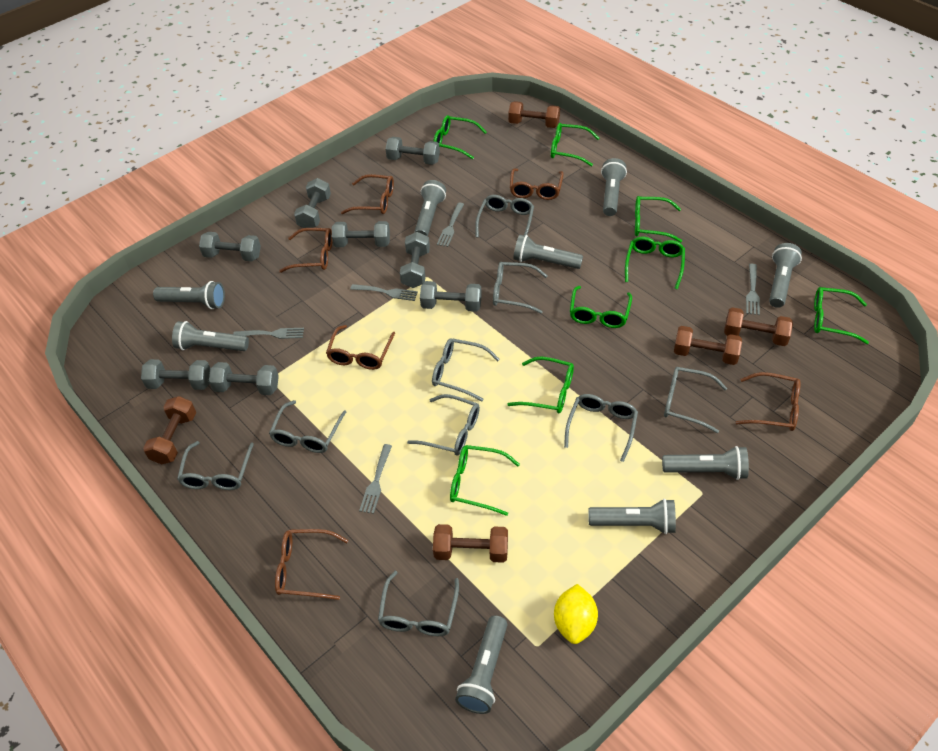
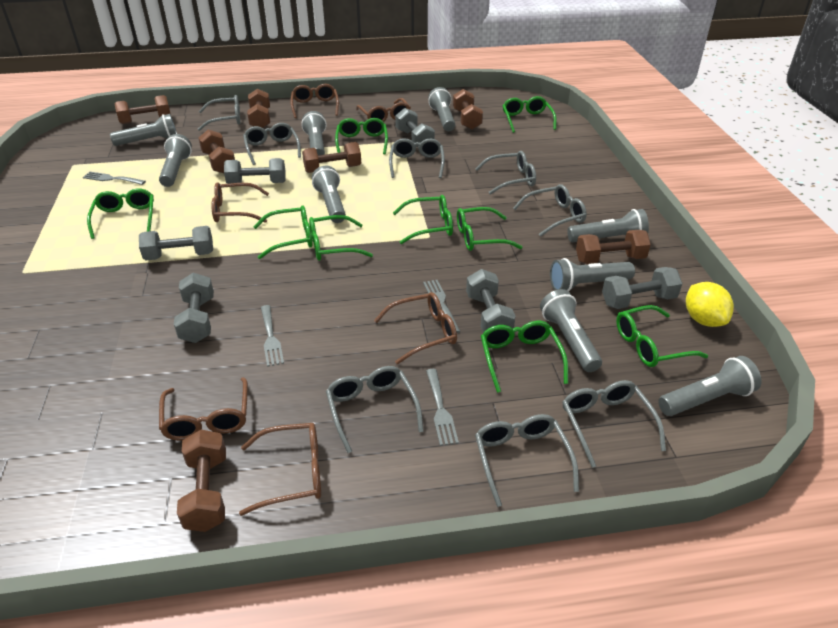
brown dumbbell: [143,396,196,465] [433,524,508,563] [508,101,560,128] [674,326,742,365] [724,307,793,346] = 5 -> [115,95,170,124] [177,430,226,532] [199,129,235,173] [247,89,270,128] [302,142,361,173] [453,89,483,130] [576,230,651,264] = 7
green glasses: [434,115,487,159] [450,445,520,516] [507,356,574,414] [551,123,600,167] [570,286,632,328] [625,237,685,289] [635,196,682,242] [814,287,869,344] = 8 -> [87,188,154,239] [253,205,313,259] [309,215,373,261] [335,118,388,154] [393,195,453,244] [457,207,522,251] [481,321,568,393] [502,96,556,133] [616,305,708,367] = 9
grey dumbbell: [141,359,210,390] [199,232,261,261] [209,362,279,395] [294,178,331,228] [332,221,390,247] [386,137,440,165] [400,232,430,288] [420,281,482,312] = 8 -> [139,226,213,260] [174,273,214,343] [224,158,286,184] [395,108,435,147] [466,269,515,333] [602,267,683,309] = 6
grey fork: [233,328,304,339] [350,284,418,301] [359,444,392,514] [437,203,464,247] [746,264,760,315] = 5 -> [83,172,146,185] [261,305,284,367] [423,280,460,333] [426,369,459,446] = 4
grey glasses: [177,441,254,490] [269,400,346,453] [378,571,459,636] [407,394,480,455] [432,338,500,401] [475,195,534,237] [493,262,548,314] [564,394,638,462] [664,367,727,433] = 9 -> [198,95,240,131] [243,123,301,165] [326,366,424,453] [389,138,445,178] [475,151,536,195] [475,414,579,507] [513,184,587,237] [563,380,666,468] = 8

